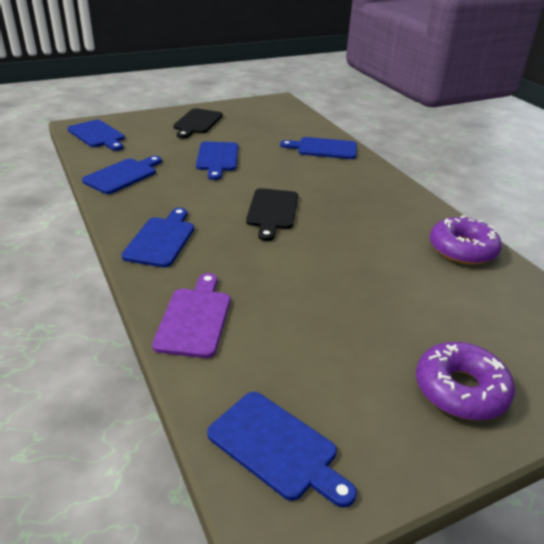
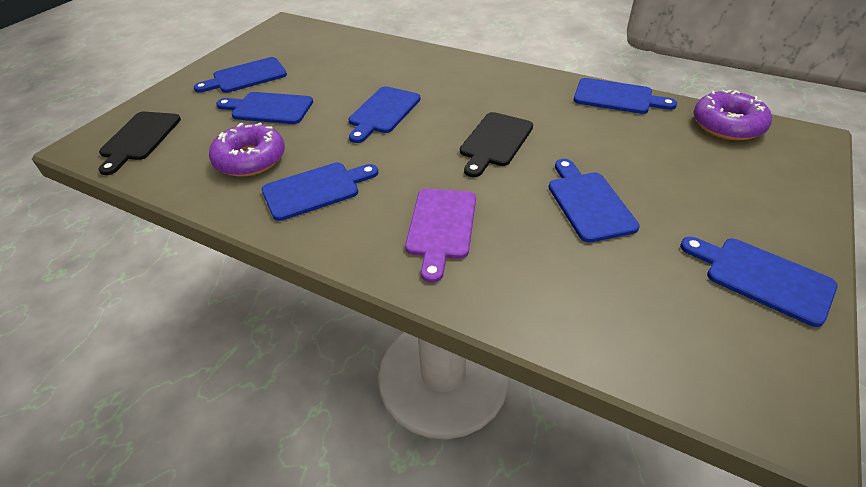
blue cutting board: [67,120,125,151] [82,156,162,194] [121,208,194,267] [196,142,238,180] [207,392,357,508] [280,137,357,159] = 6 -> [194,57,287,93] [216,92,313,124] [262,163,379,221] [348,86,421,143] [549,159,640,242] [574,78,677,114] [680,237,837,327] = 7

